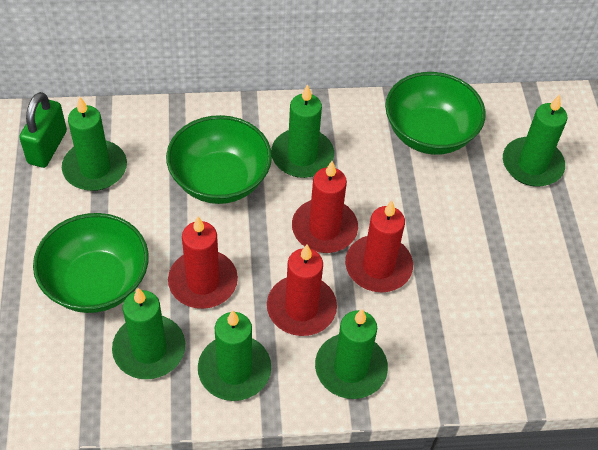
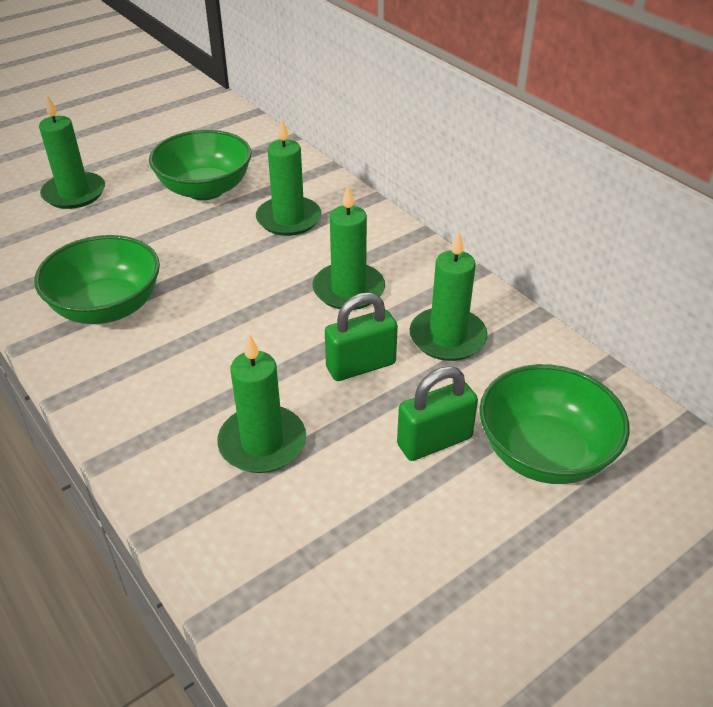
green candle: [62,96,127,191] [112,288,185,379] [198,310,271,401] [271,84,334,178] [315,309,388,399] [503,94,567,187] = 6 -> [39,95,105,209] [217,334,306,473] [256,119,321,236] [312,185,385,310] [410,231,488,361] = 5
green padlock: [19,92,67,168] = 1 -> [325,292,398,381] [397,366,478,461] = 2
red candle: [168,216,238,309] [267,245,337,336] [292,161,358,253] [345,201,413,292] = 4 -> none = 0

